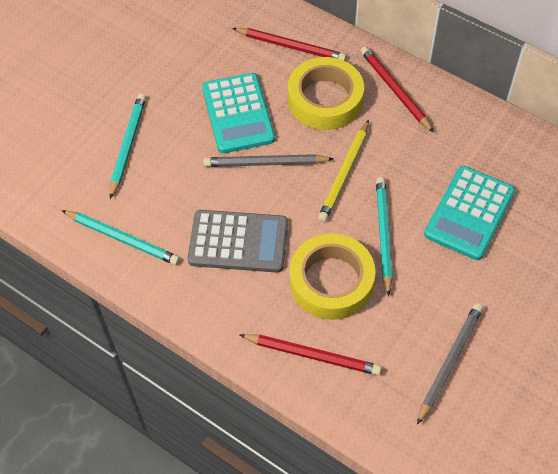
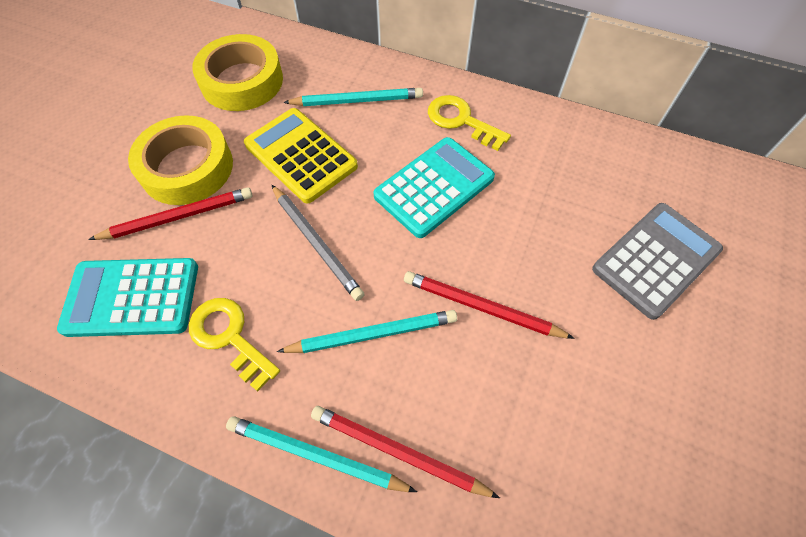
grey pencil: [203,154,334,167] [417,303,483,425] = 2 -> [272,185,365,301] = 1
yellow calculator: none = 0 -> [244,108,358,204] = 1
yellow key: none = 0 -> [189,298,280,392] [428,95,511,151] = 2
yellow pencil: [318,120,369,222] = 1 -> none = 0

